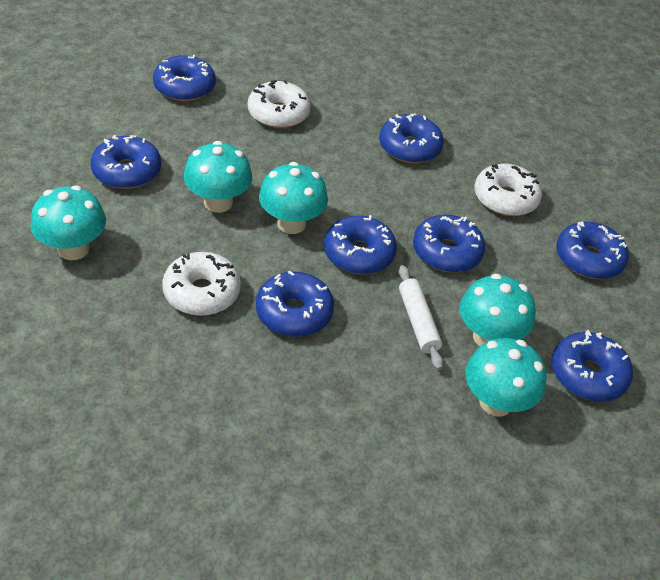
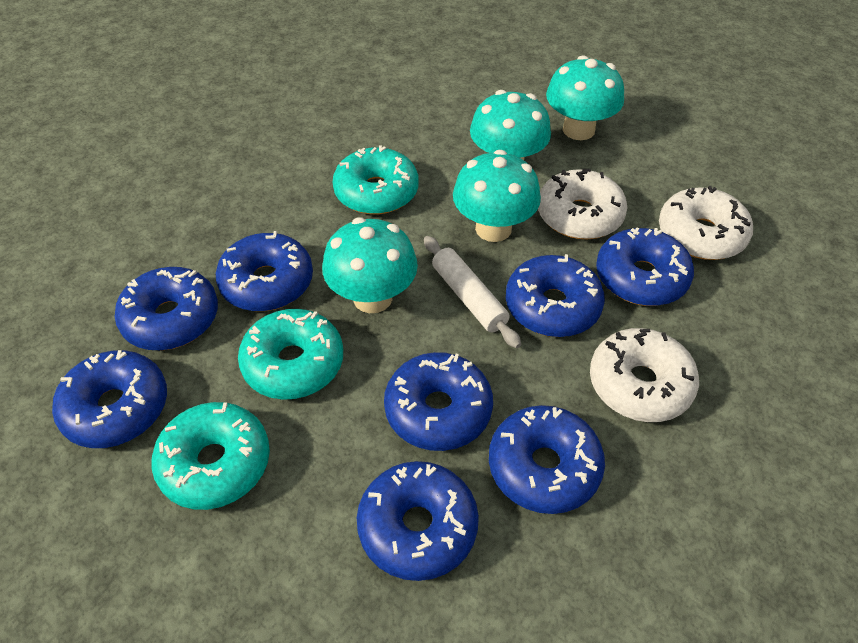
turquoise donut: none = 0 -> [152,402,270,510] [238,309,343,400] [332,145,419,215] = 3
turquoise mushroom: [30,185,106,260] [184,141,252,213] [259,162,328,234] [460,273,536,347] [466,338,547,417] = 5 -> [322,217,418,313] [453,150,541,242] [470,90,551,160] [546,55,624,140] = 4

